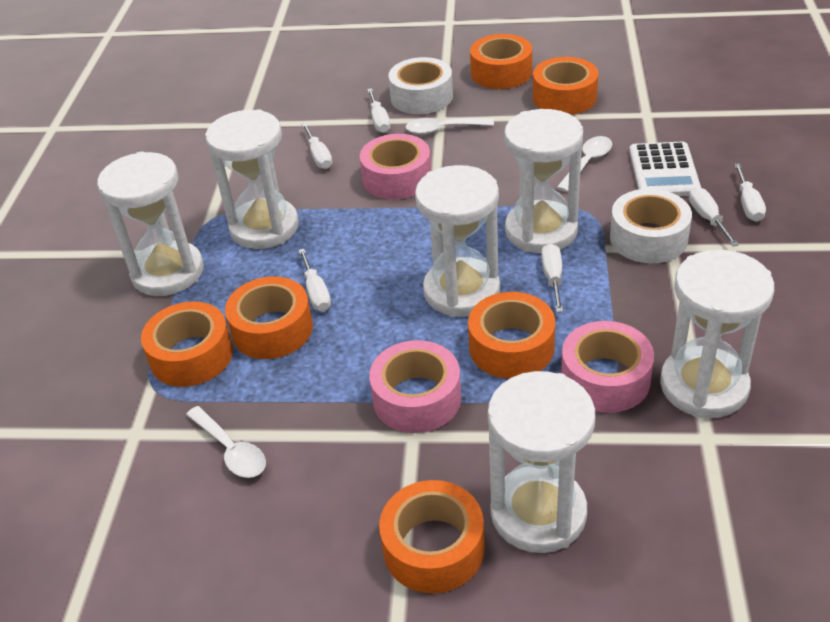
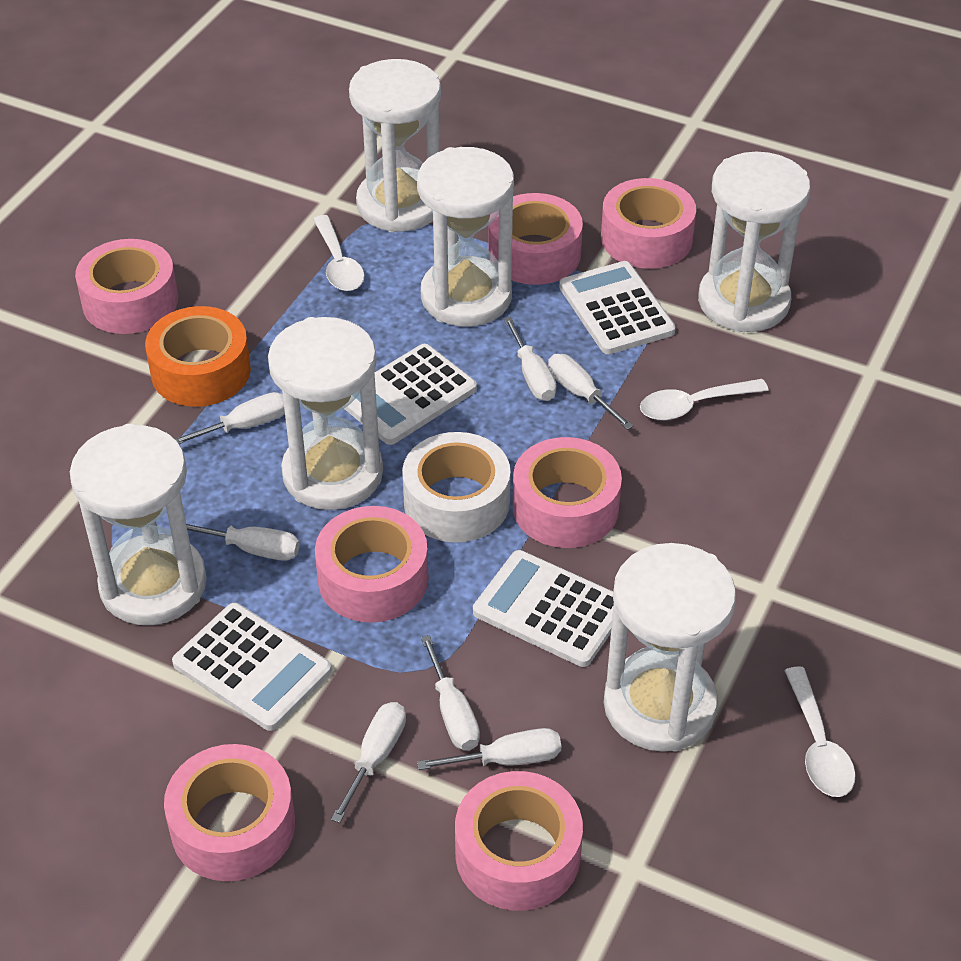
orange tape: [141,301,233,387] [225,276,313,359] [379,480,485,593] [468,292,555,379] [470,34,532,89] [533,57,598,115] = 6 -> [145,306,251,407] = 1
pink tape: [360,134,431,199] [369,340,461,433] [561,321,654,413] = 3 -> [75,239,178,334] [164,744,295,881] [315,506,428,623] [455,771,583,911] [488,193,583,285] [513,437,622,548] [601,178,696,269] = 7
white calculator: [629,142,701,196] = 1 -> [172,603,332,731] [344,344,477,445] [473,550,614,667] [559,261,676,354] = 4
white screwdriver: [298,249,331,312] [302,123,333,169] [367,89,390,133] [541,243,563,312] [689,187,739,246] [734,163,766,222] = 6 -> [175,392,285,444] [186,524,300,561] [331,702,406,823] [417,728,561,770] [421,635,480,750] [504,317,557,401] [548,354,634,430] = 7
white tape: [388,57,453,114] [610,189,692,263] = 2 -> [402,432,511,543] = 1

